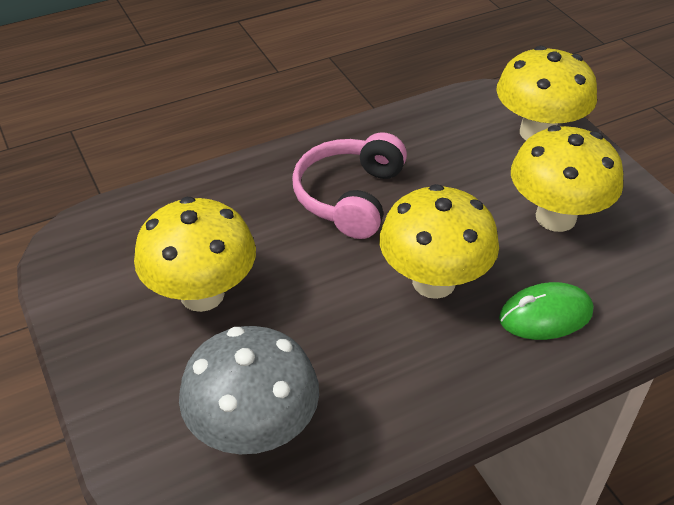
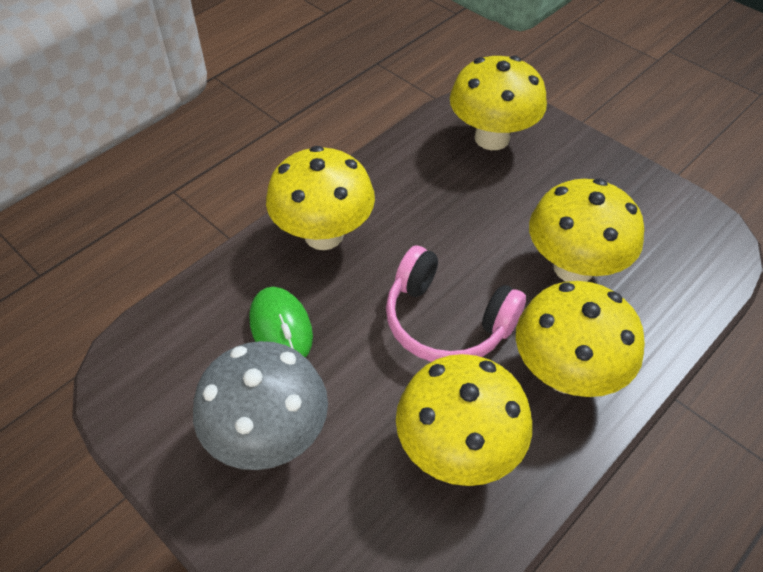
yellow mushroom: [134,197,256,312] [379,184,499,299] [496,46,597,140] [511,125,623,232] = 4 -> [266,146,375,250] [396,354,532,486] [450,56,547,150] [516,281,645,397] [529,179,644,282] = 5

